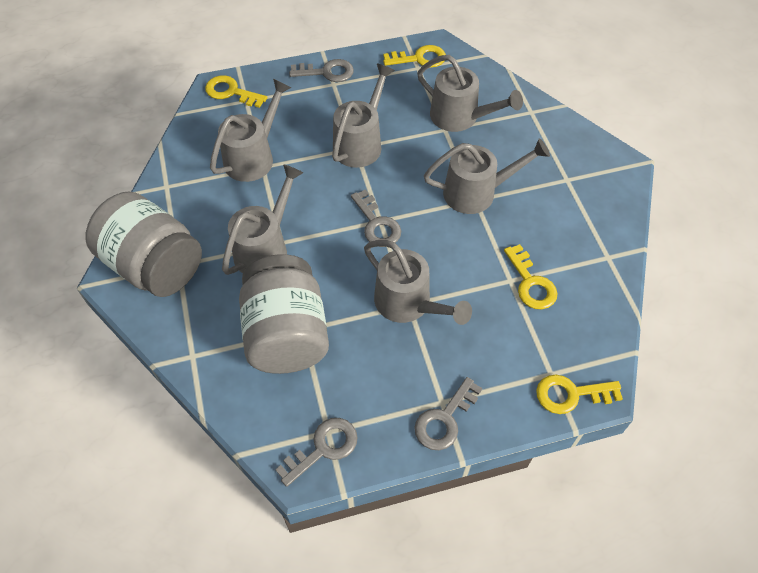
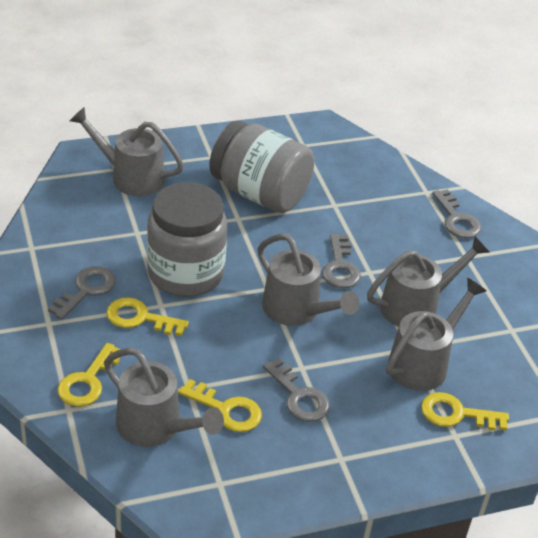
grey watering can: [210,79,291,182] [222,164,303,275] [332,63,395,168] [364,240,472,325] [417,55,523,132] [424,138,550,214] = 6 -> [70,108,184,197] [104,348,224,447] [258,233,359,326] [367,236,489,327] [386,278,486,391] = 5

